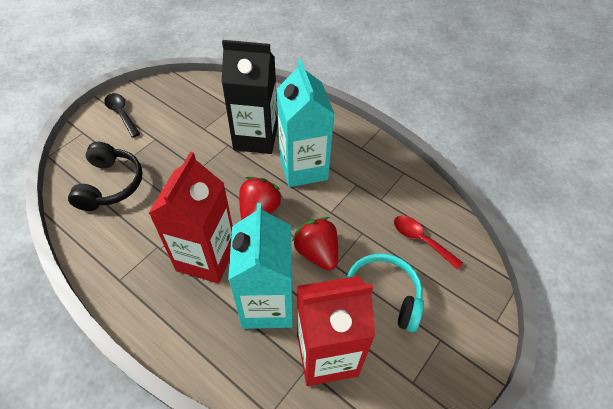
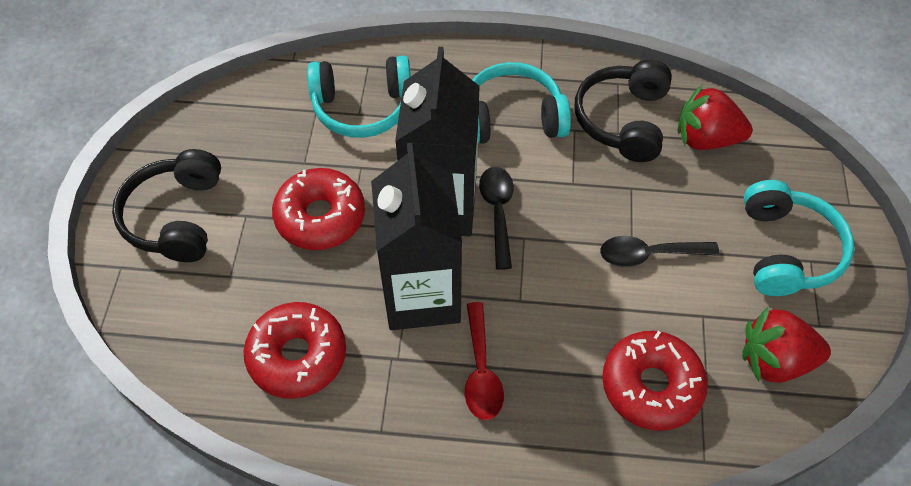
black carton: [221,40,278,154] = 1 -> [371,143,462,330] [395,47,480,236] = 2
black headphones: [68,142,143,211] = 1 -> [112,149,221,262] [575,60,672,162] = 2
black spoon: [104,93,140,138] = 1 -> [479,167,514,270] [600,236,720,267] = 2
red carton: [148,152,233,283] [297,276,375,386] = 2 -> none = 0
red donut: none = 0 -> [244,302,346,399] [272,168,365,250] [602,331,708,431] = 3
turquoise carton: [228,203,293,329] [276,59,334,187] = 2 -> none = 0
turquoise headphones: [345,253,424,332] = 1 -> [307,55,411,138] [473,62,571,144] [744,180,854,296] = 3

